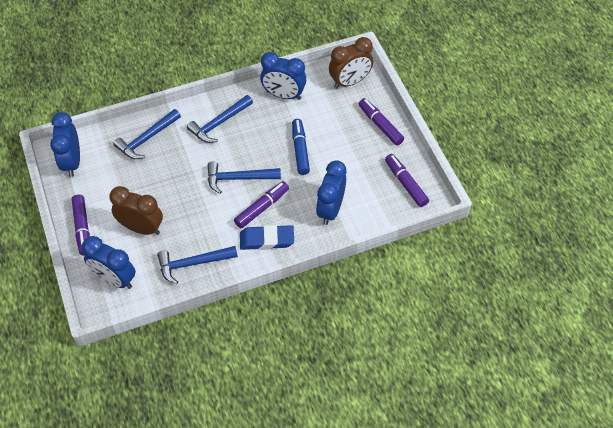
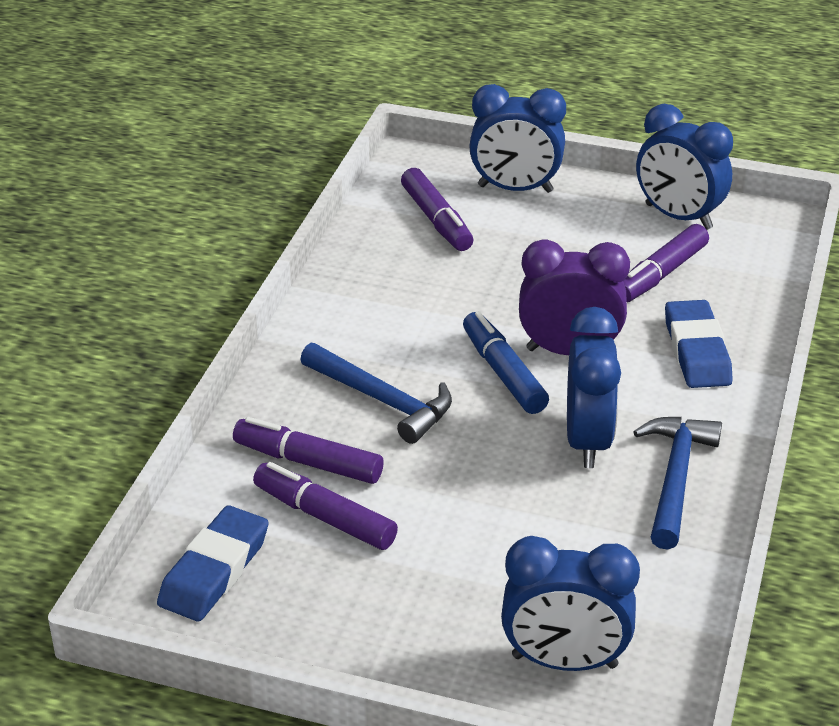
blue eraser: [240,225,294,250] = 1 -> [157,505,269,621] [665,300,733,388] = 2
blue hammer: [113,109,181,159] [157,246,238,284] [187,95,253,143] [207,161,281,194] = 4 -> [300,343,452,444] [634,417,722,550] = 2
brown clock: [109,186,163,235] [329,37,373,89] = 2 -> none = 0
purple clock: none = 0 -> [519,239,630,355] = 1

